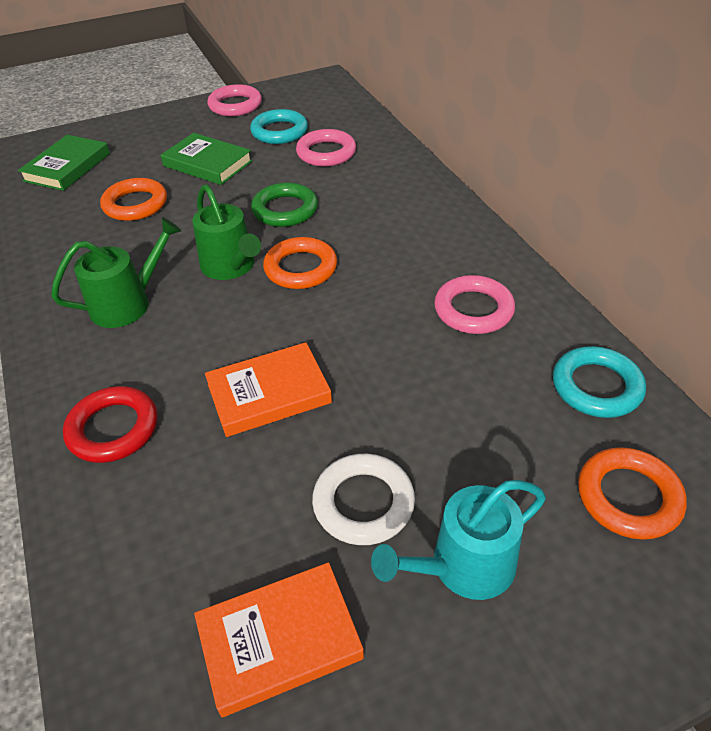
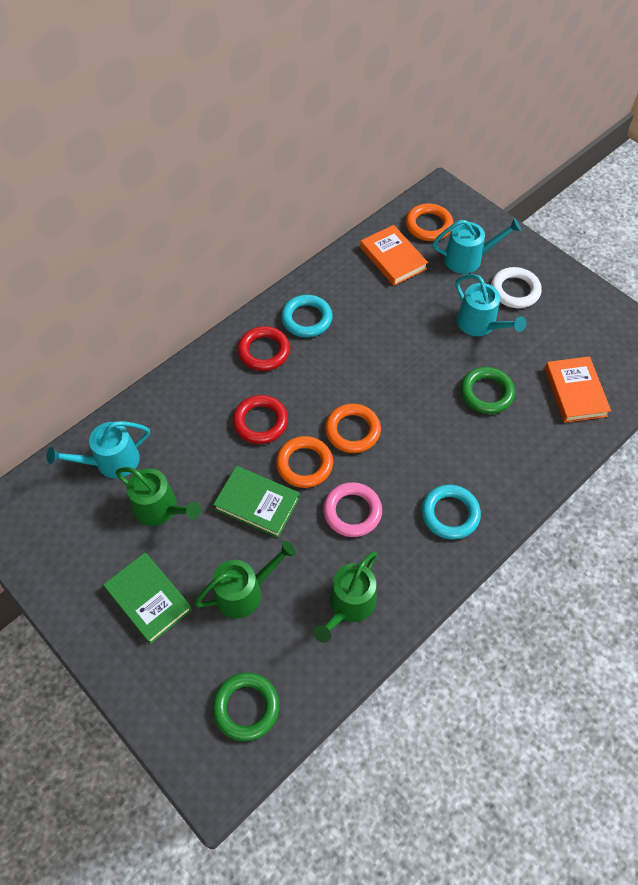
green ring: [251,182,318,227] = 1 -> [212,673,279,741] [460,367,515,414] = 2
green watering can: [51,218,181,328] [192,184,261,280] = 2 -> [116,467,201,526] [194,541,296,619] [313,551,377,643] = 3
pink ring: [207,84,262,116] [296,129,356,167] [434,275,515,334] = 3 -> [323,482,382,537] = 1
red ring: [63,386,158,463] = 1 -> [233,395,288,444] [238,326,290,371] = 2
turquoise watering can: [371,480,546,600] = 1 -> [47,421,150,478] [433,218,521,274] [456,274,526,336] = 3

